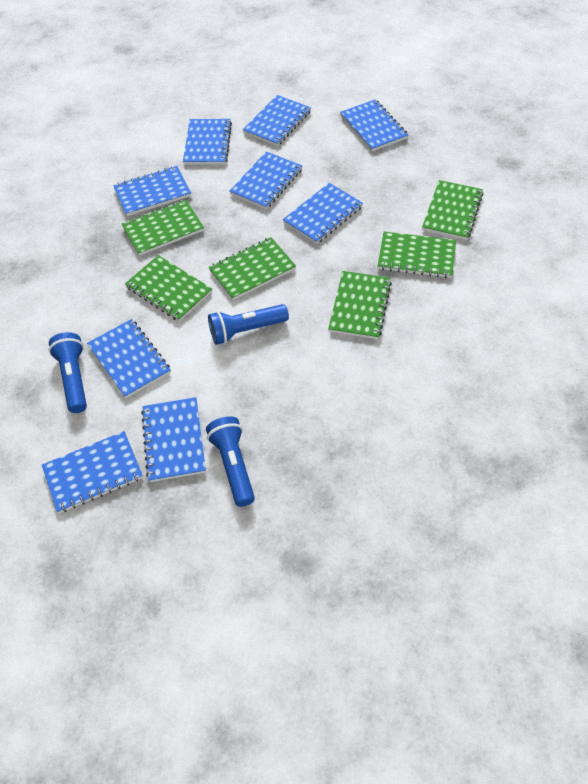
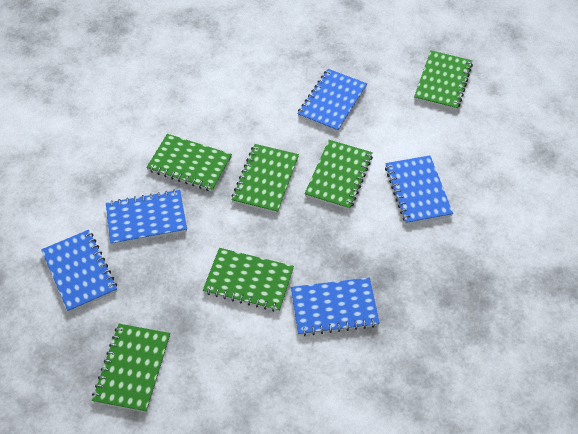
blue flashlight: [49,332,87,413] [206,416,255,507] [208,304,289,345] = 3 -> none = 0
blue notebook: [42,431,143,513] [87,319,171,398] [113,166,191,216] [141,397,206,482] [183,119,232,165] [230,151,302,209] [243,95,311,146] [283,183,363,244] [340,99,408,151] = 9 -> [41,230,117,313] [106,190,187,245] [291,277,380,336] [297,69,367,132] [385,155,453,225] = 5

